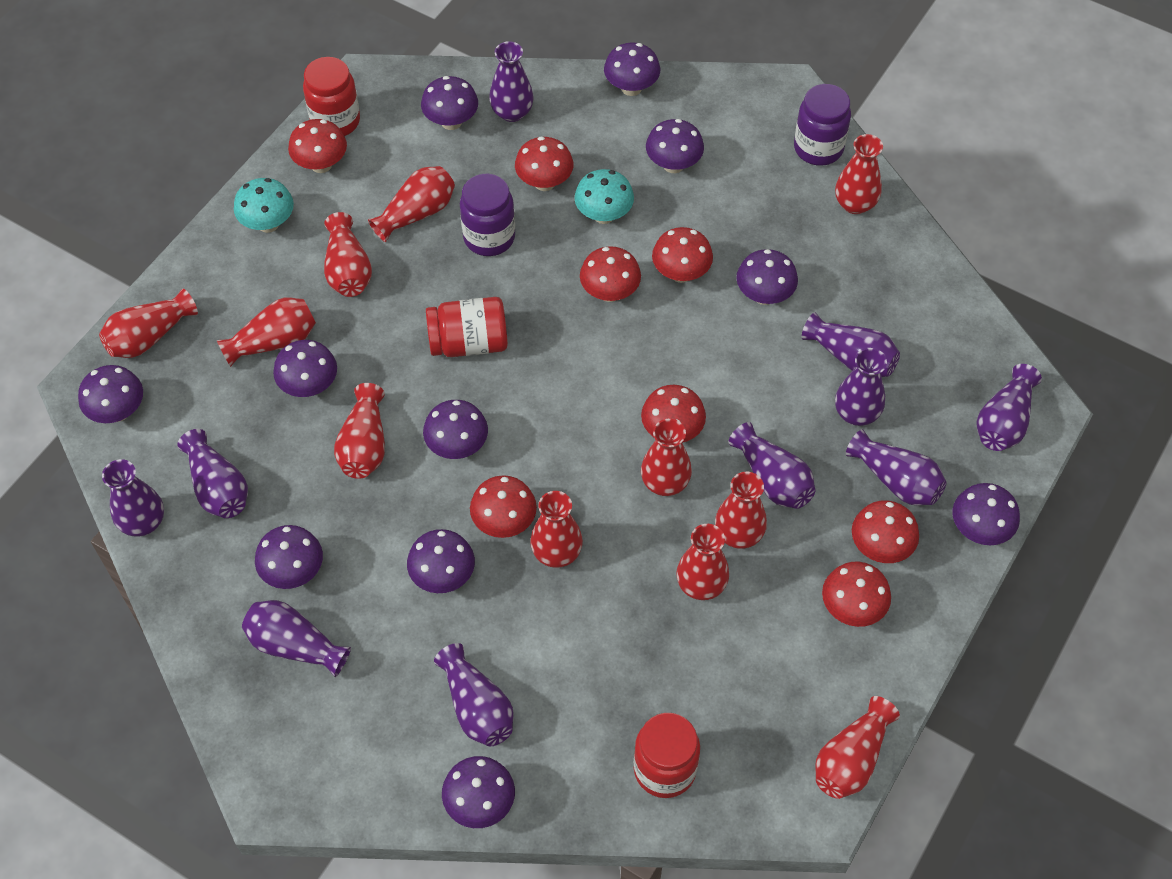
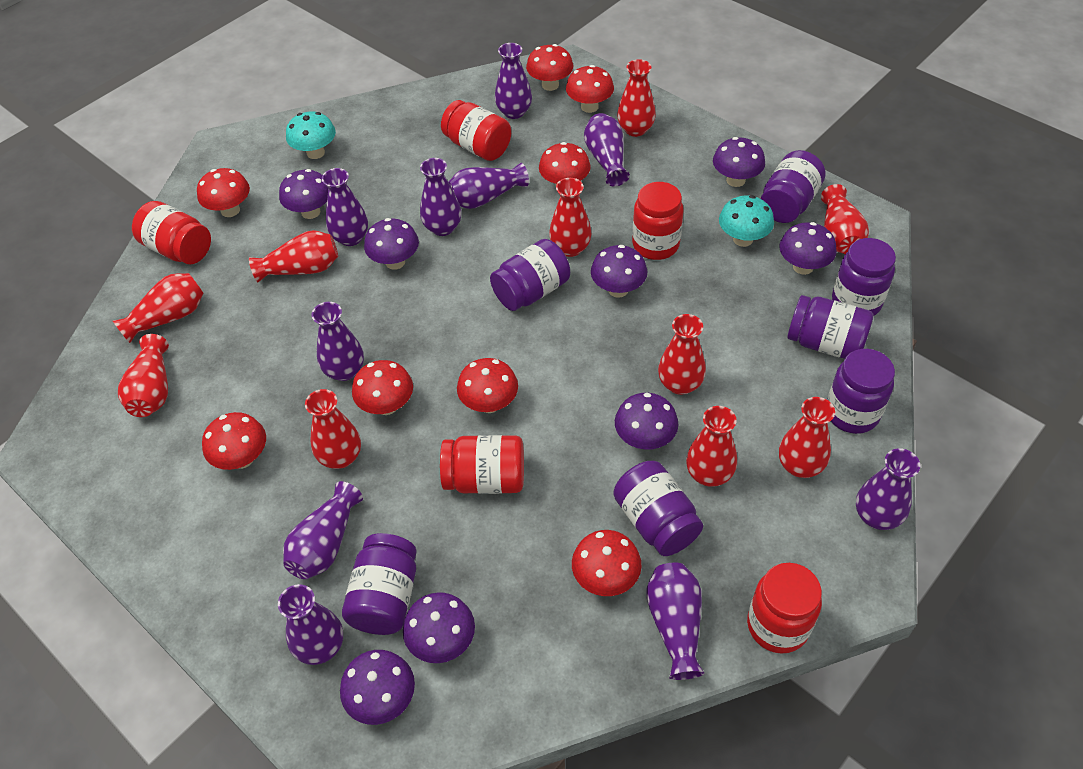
purple jar: [460,174,515,256] [794,84,851,166] = 2 -> [342,533,417,635] [490,239,570,311] [613,461,703,556] [761,150,826,223] [787,295,873,359] [827,349,895,434] [832,238,896,316] = 7
purple mushroom: [78,365,143,423] [255,525,323,589] [273,340,337,397] [407,529,475,593] [421,76,478,130] [423,400,488,459] [442,756,515,828] [604,42,660,96] [646,119,704,173] [737,249,798,305] [953,483,1020,545] = 11 -> [279,169,329,219] [340,650,415,725] [364,218,419,270] [403,592,475,663] [591,245,648,298] [615,393,678,450] [713,137,765,187] [779,222,837,275] = 8
red jar: [303,57,360,136] [426,297,508,357] [634,713,700,798] = 3 -> [132,201,211,264] [440,435,524,494] [441,100,511,161] [632,182,684,260] [747,563,822,654] = 5
red vase: [99,289,198,358] [217,298,316,367] [324,212,372,297] [334,383,385,479] [368,166,455,242] [530,491,583,568] [641,419,692,496] [676,524,729,600] [715,472,767,549] [815,696,900,799] [835,134,883,214] = 11 -> [113,273,203,343] [118,334,169,417] [249,230,338,282] [305,389,361,469] [549,178,591,257] [617,59,656,137] [658,314,706,395] [686,406,737,487] [779,397,835,478] [821,184,869,254] = 10

